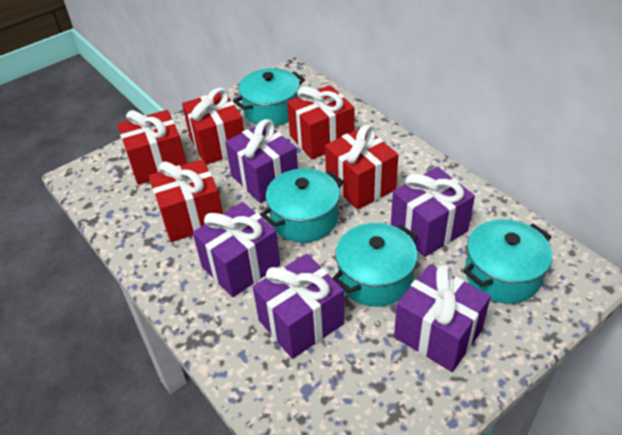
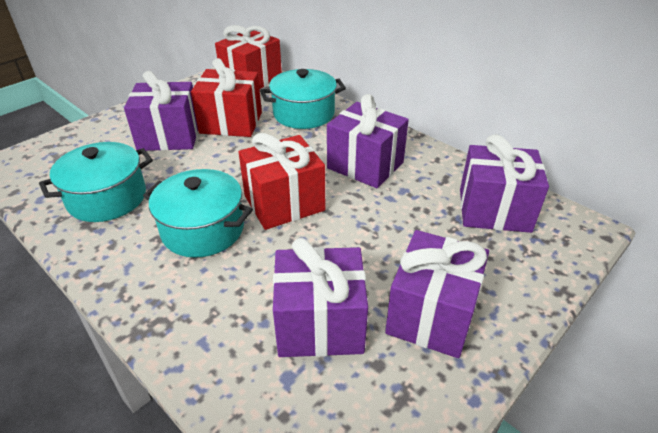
red gift: [117,110,187,185] [149,159,223,242] [182,87,244,165] [287,85,354,159] [325,124,398,210] = 5 -> [191,58,262,137] [215,25,282,89] [239,133,325,230] = 3
turquoise pot: [233,68,305,126] [260,168,344,243] [333,223,418,307] [463,219,552,304] = 4 -> [39,142,153,222] [143,169,253,258] [260,69,346,129] = 3

